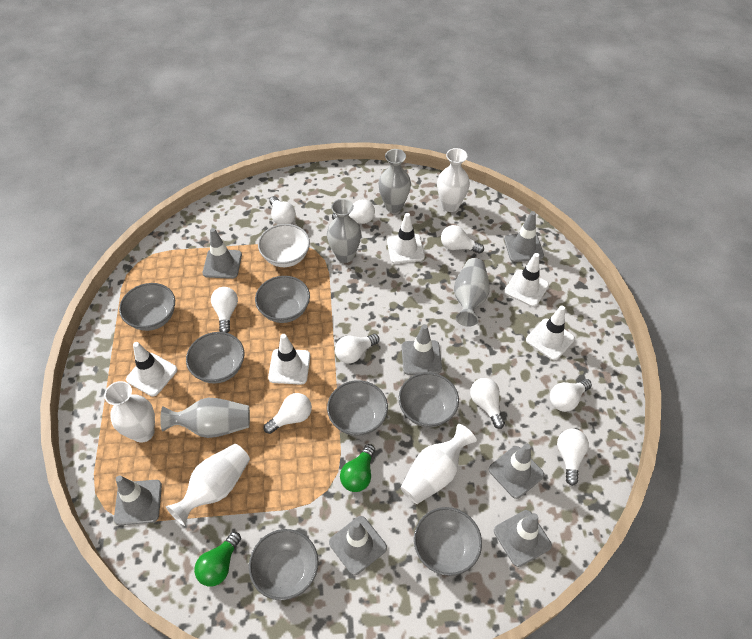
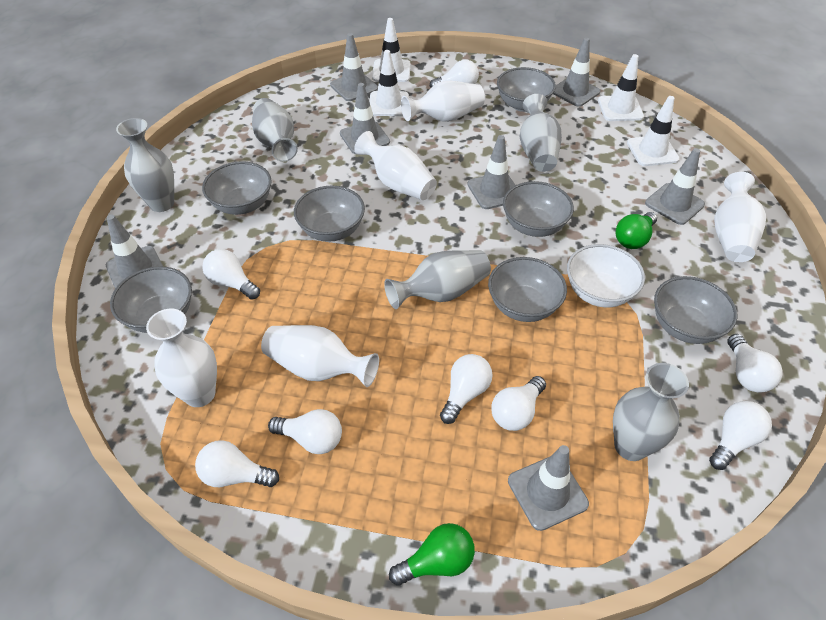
grey vase: [160,398,250,438] [327,199,361,263] [378,149,411,213] [454,258,490,327] = 4 -> [116,118,174,212] [252,98,298,162] [384,250,491,309] [520,94,562,172] [613,363,689,461] = 5
white light bulb: [211,287,238,333] [264,393,312,434] [269,196,296,225] [332,199,375,224] [335,334,380,363] [441,225,484,254] [470,378,505,429] [550,379,592,412] [557,429,589,486] = 9 -> [195,440,279,487] [202,249,260,300] [268,409,342,454] [430,60,479,88] [440,354,493,424] [491,376,546,431] [709,401,772,470] [727,334,783,393] = 8
white traffic cone: [126,342,177,397] [268,334,310,385] [387,213,425,264] [504,253,549,307] [526,306,575,361] = 5 -> [369,50,409,116] [372,18,411,82] [598,54,644,121] [627,96,680,166] = 4
white vase: [104,381,155,443] [166,444,250,526] [400,424,477,504] [437,148,470,212] = 4 -> [146,309,217,407] [261,325,379,387] [354,131,437,200] [401,81,485,122] [714,172,766,262] = 5

